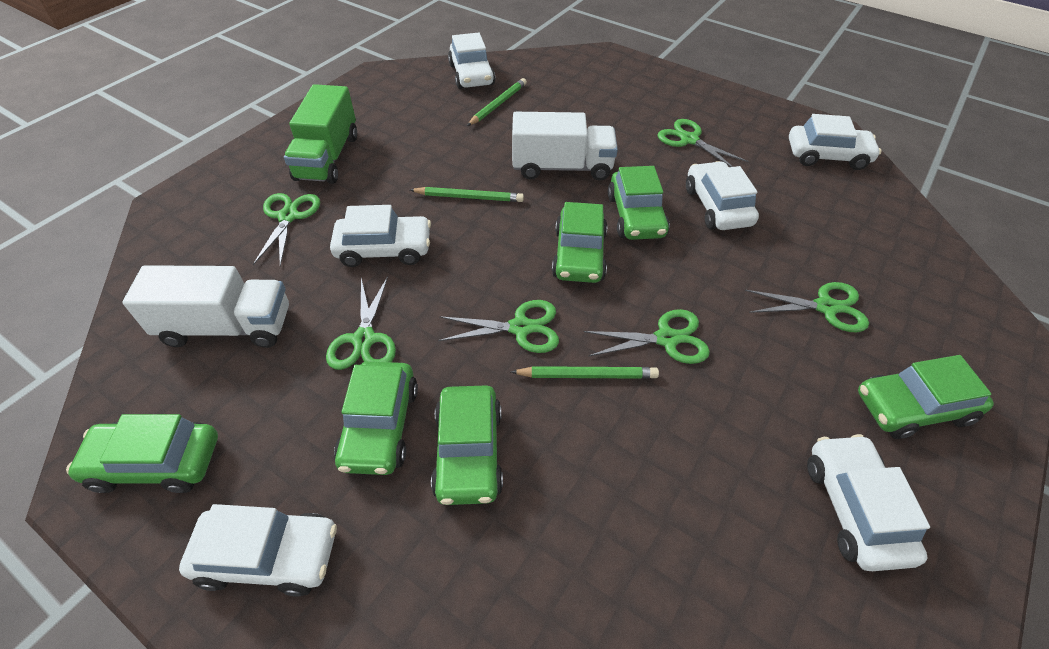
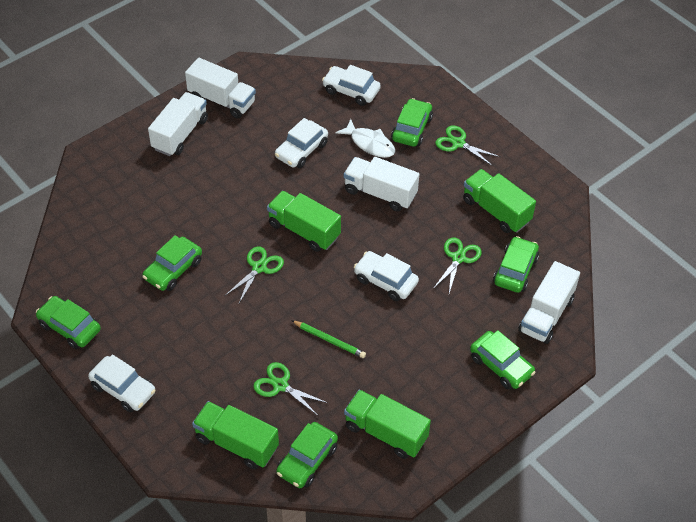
green pencil: [410,187,524,202] [467,78,527,126] [511,366,659,379] = 3 -> [291,320,366,358] = 1
green scissors: [253,193,320,266] [326,276,396,370] [438,300,559,353] [583,309,710,364] [658,119,748,167] [745,282,869,332] = 6 -> [225,246,284,303] [253,362,328,416] [433,237,482,293] [435,126,500,166] = 4
green truck: [284,84,357,184] = 1 -> [192,401,279,469] [267,191,341,252] [344,390,431,459] [463,169,536,233] = 4
white car: [179,504,337,597] [330,205,431,267] [448,32,495,89] [686,161,759,230] [789,114,881,170] [807,434,930,571] = 6 -> [88,354,156,412] [275,118,328,168] [322,65,381,106] [354,251,419,301] = 4
white fish: none = 0 -> [336,119,395,158] = 1
white truck: [122,265,289,348] [512,112,618,181] = 2 -> [148,92,208,156] [185,58,256,119] [344,157,419,212] [518,261,580,344] = 4

